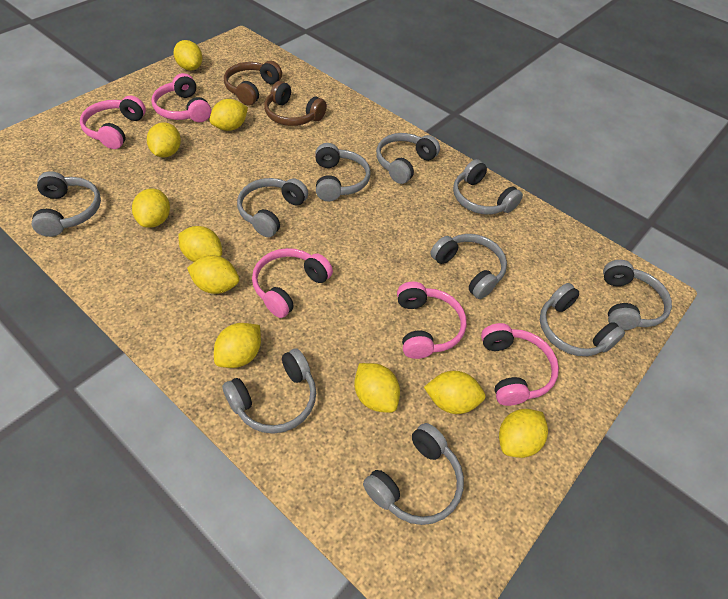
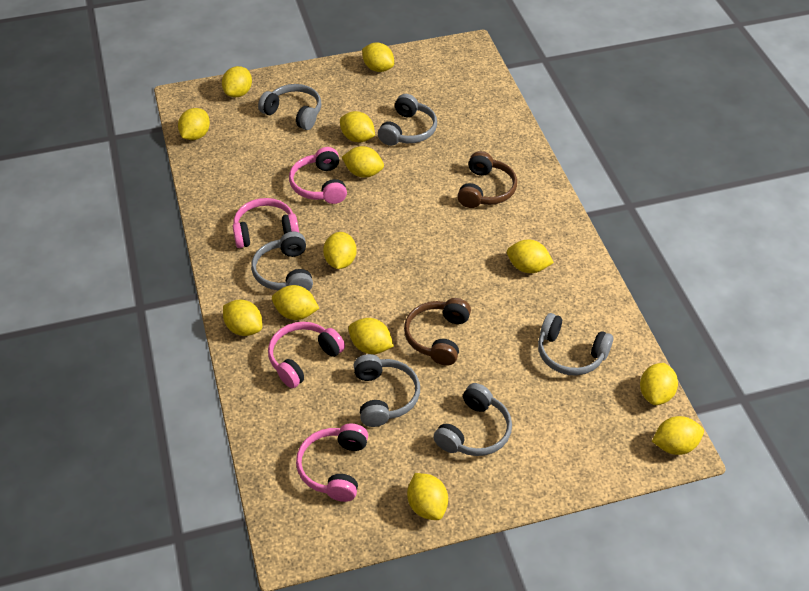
grey headphones: [32,171,101,237] [222,348,316,434] [237,178,308,237] [315,143,371,202] [363,423,464,525] [376,133,440,184] [430,234,507,299] [453,159,523,215] [540,283,625,356] [603,260,672,330] = 10 -> [251,232,313,291] [258,84,322,130] [354,354,420,427] [378,94,437,146] [434,383,512,456] [538,313,613,376] = 6
pink headphones: [80,96,146,149] [151,73,211,122] [252,248,333,318] [397,282,467,359] [481,323,559,406] = 5 -> [232,198,299,248] [268,322,345,388] [289,147,347,204] [296,424,368,502] = 4
yellow lemon: [132,189,170,228] [147,122,181,157] [174,40,202,71] [178,226,222,262] [187,255,239,294] [210,99,248,131] [214,323,261,368] [354,363,400,413] [424,371,486,414] [499,409,548,458] = 10 -> [178,108,210,140] [222,66,252,97] [223,300,262,336] [272,285,319,320] [323,232,357,269] [340,111,375,142] [342,146,384,178] [348,318,394,354] [362,43,394,72] [407,473,448,520] [507,240,554,273] [640,363,678,405] [652,416,704,455] = 13

